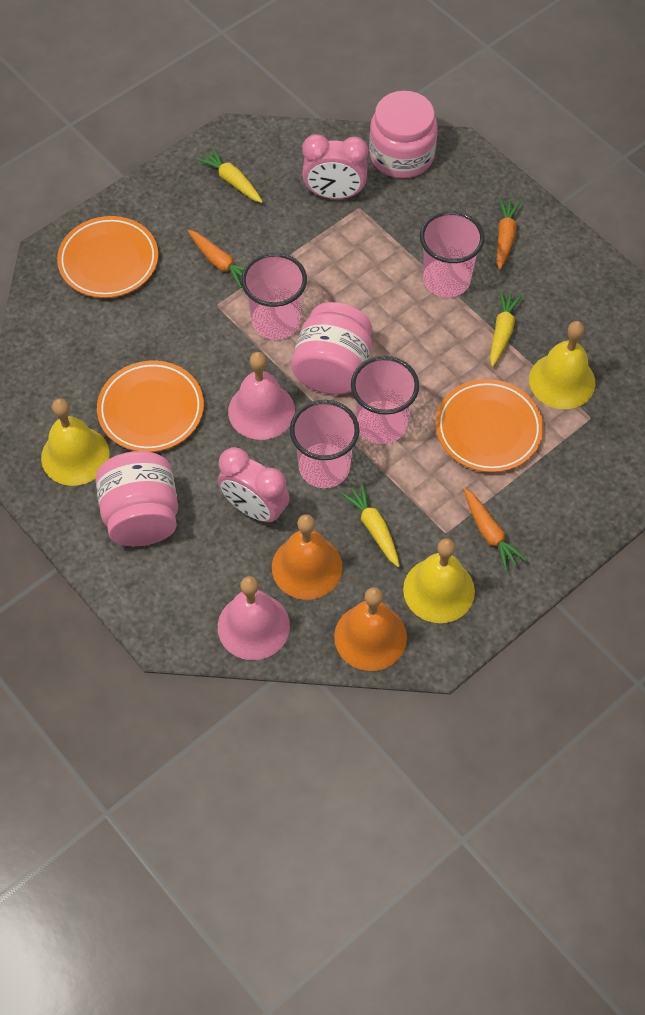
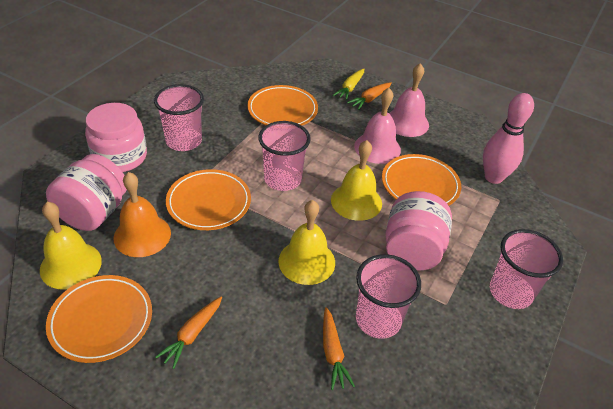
orange bell: [272,514,343,600] [334,587,407,671] = 2 -> [113,172,171,257] = 1
orange plate: [57,216,158,298] [97,361,204,452] [436,379,543,472] = 3 -> [46,275,152,363] [166,169,251,230] [247,85,318,125] [382,154,461,206] = 4
pink bowling pin: none = 0 -> [483,93,534,184] = 1
pink clock: [218,447,290,524] [302,134,368,199] = 2 -> none = 0
yellow carrot: [196,148,263,203] [341,483,400,567] [490,290,522,367] = 3 -> [333,69,364,100] = 1

